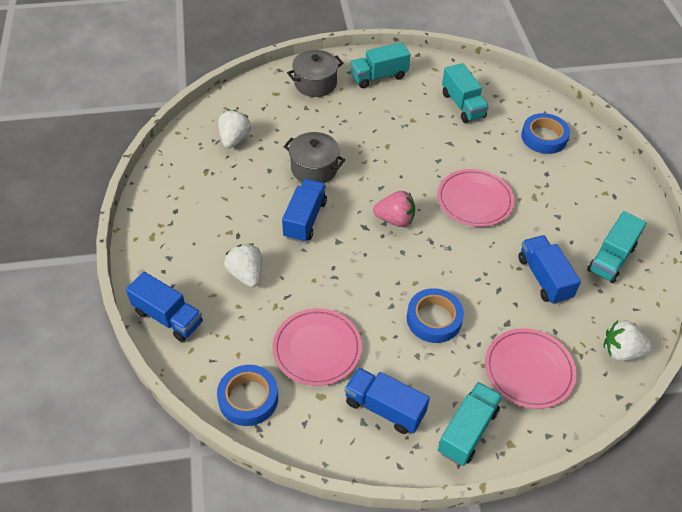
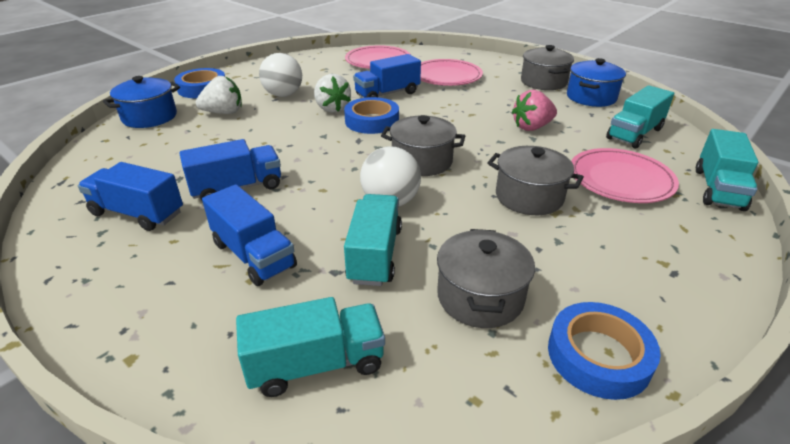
blue pot: none = 0 -> [103,76,180,128] [567,58,626,107] = 2
grey pot: [284,132,345,183] [287,50,343,97] = 2 -> [381,115,465,176] [437,229,535,328] [487,146,584,215] [521,45,574,90] = 4
white ball: none = 0 -> [259,53,302,97] [360,147,421,207] = 2
white strawberry: [218,110,251,148] [224,243,262,287] [604,320,654,361] = 3 -> [196,76,242,114] [314,74,351,113] = 2

